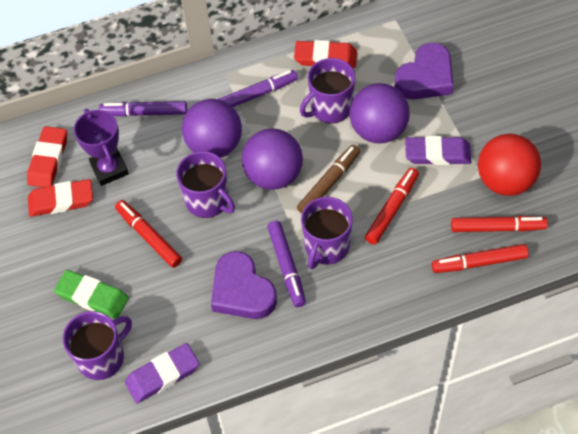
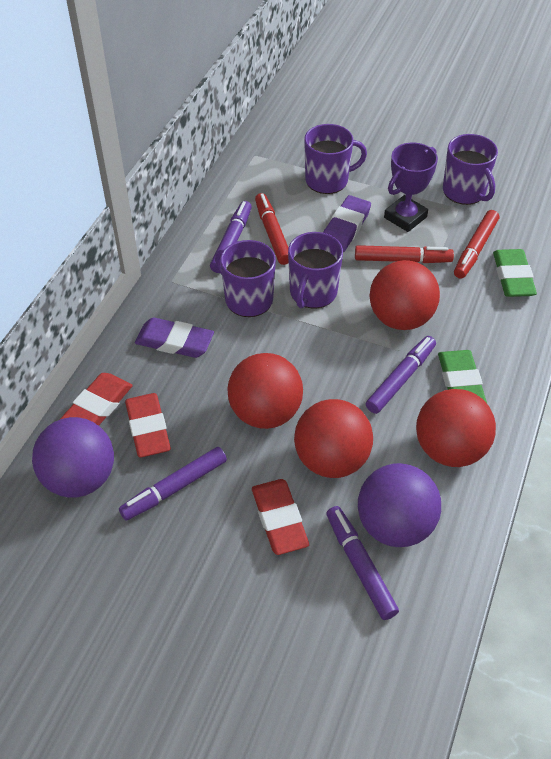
brown marker: [297,145,360,214] = 1 -> none = 0
green eraser: [54,270,129,319] = 1 -> [438,350,487,403] [493,249,537,297] = 2
purple ball: [182,99,242,158] [242,128,303,190] [350,83,410,143] = 3 -> [32,417,114,498] [358,463,441,547] = 2
purple heart: [211,251,277,319] [395,43,453,100] = 2 -> none = 0
purple marker: [99,101,187,117] [218,70,298,107] [267,221,306,307] = 3 -> [119,447,227,520] [210,201,252,273] [326,506,399,620] [366,336,436,414] = 4
red ball: [478,134,541,196] = 1 -> [227,353,303,429] [294,399,373,478] [369,260,440,330] [416,389,496,467] = 4
red marker: [115,200,182,268] [365,168,419,245] [432,244,528,273] [451,216,548,232] = 4 -> [255,193,289,265] [355,245,454,263] [454,210,499,279] = 3

